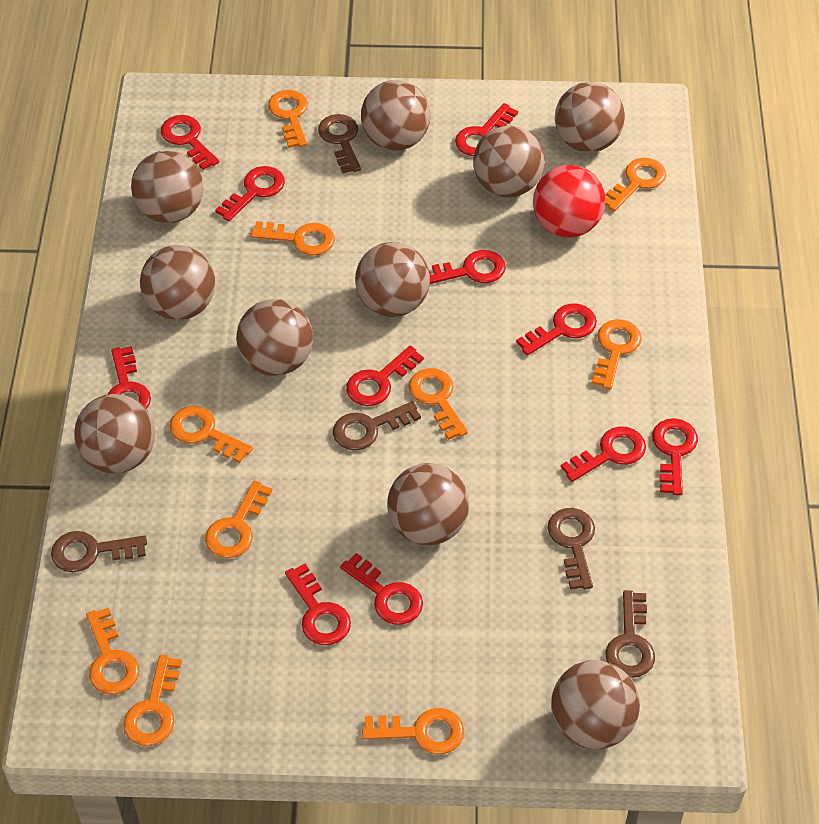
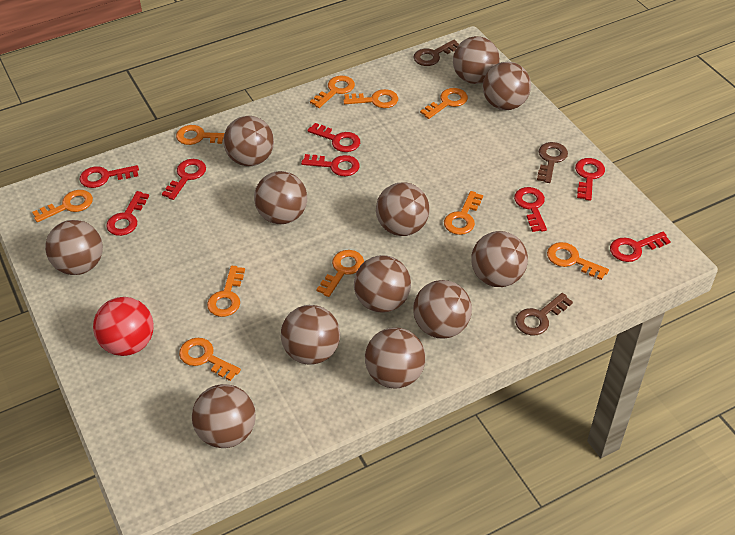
brown ball: [74,394,155,474] [131,151,204,223] [140,245,215,320] [236,299,313,376] [355,242,430,317] [361,80,430,151] [387,463,469,545] [473,126,545,197] [551,660,640,749] [555,82,625,152] = 10 -> [45,220,103,275] [192,384,256,448] [223,116,274,166] [254,171,307,224] [281,305,340,365] [354,255,411,313] [365,327,425,388] [376,183,430,236] [413,280,472,339] [453,36,500,84] [471,231,528,287] [483,62,531,110] = 12
brown key: [51,531,147,572] [318,114,361,173] [333,401,421,451] [548,508,595,590] [606,590,655,678] = 5 -> [413,40,459,66] [515,293,573,336] [537,142,568,183] = 3
red key: [107,346,151,409] [161,115,219,170] [215,166,285,221] [285,564,351,645] [340,553,423,625] [346,346,424,406] [429,250,506,284] [455,103,518,156] [516,303,597,356] [561,426,646,482] [652,418,698,495] = 11 -> [80,165,139,188] [106,191,149,236] [162,159,206,200] [301,154,360,176] [307,123,360,152] [514,187,547,232] [575,158,605,201] [610,232,671,262] = 8

